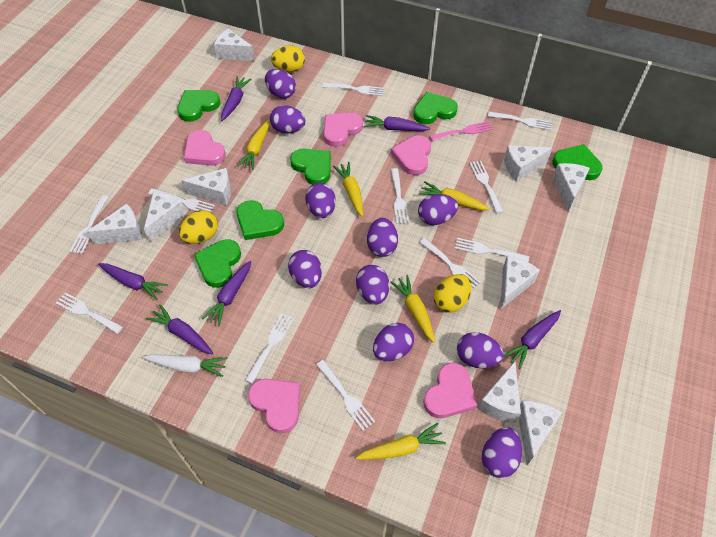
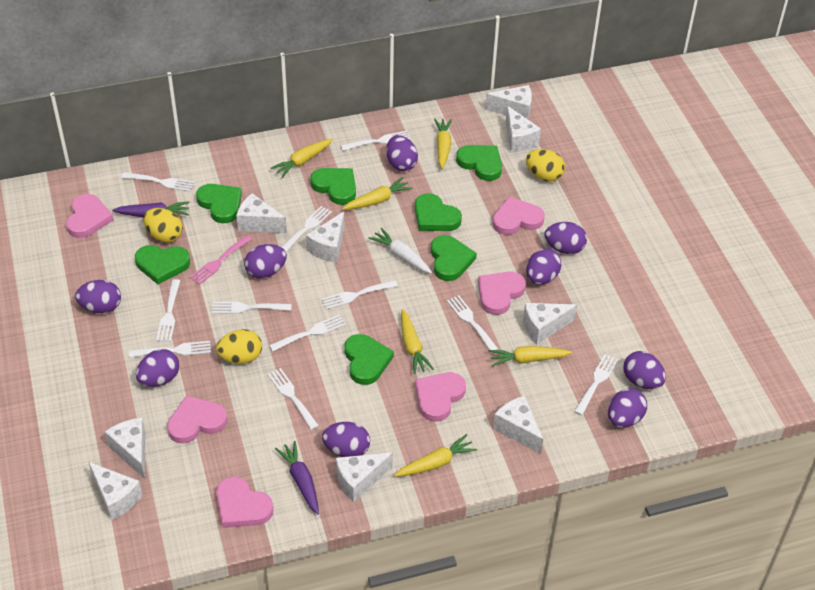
green heart: [177,90,220,122] [194,239,241,288] [237,200,284,240] [290,149,331,185] [413,92,458,124] [552,144,602,180] = 6 -> [135,245,190,284] [196,184,242,223] [310,168,356,205] [345,334,394,385] [415,193,462,231] [431,235,477,281] [456,145,502,181] = 7
pink heart: [184,130,226,166] [248,379,300,433] [323,113,363,147] [391,135,431,175] [423,363,477,418] = 5 -> [66,194,114,238] [167,395,227,444] [216,477,274,528] [415,372,466,422] [478,272,526,315] [492,197,545,235] = 6
purple carrot: [98,263,168,300] [146,304,213,355] [202,261,251,326] [221,76,251,121] [364,115,430,131] [504,310,561,369] = 6 -> [112,201,190,217] [275,441,319,514] = 2
purple egg: [265,69,296,99] [270,105,306,134] [288,250,322,288] [305,183,336,218] [356,265,389,305] [367,218,398,257] [373,323,414,361] [418,194,458,225] [457,332,504,368] [482,427,522,478] = 10 -> [75,280,121,313] [136,349,180,387] [244,244,287,279] [322,422,370,457] [386,135,418,171] [526,248,561,285] [544,222,587,254] [608,388,647,428] [623,351,666,389] = 9
yellow carrot: [237,120,269,170] [333,162,363,217] [356,423,446,460] [390,275,435,343] [419,181,490,210] = 5 -> [271,139,333,178] [342,177,413,210] [394,434,477,477] [401,309,434,374] [434,119,452,169] [489,346,572,367] = 6

